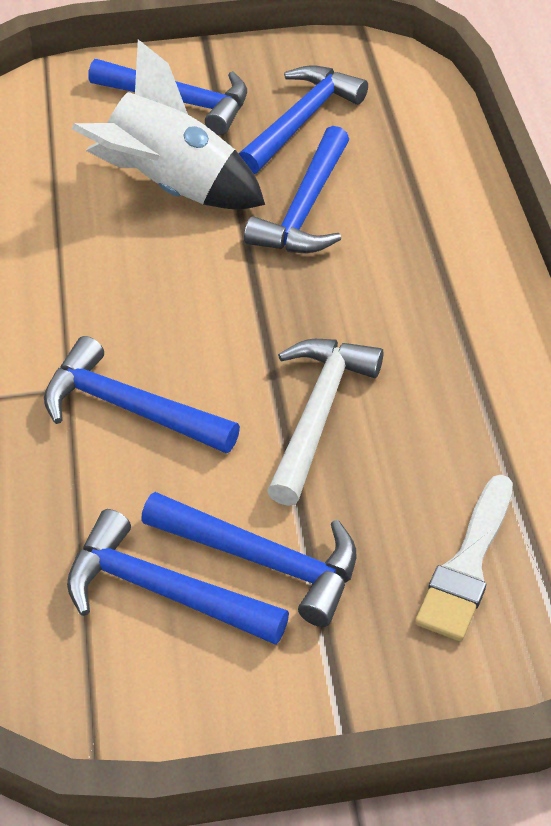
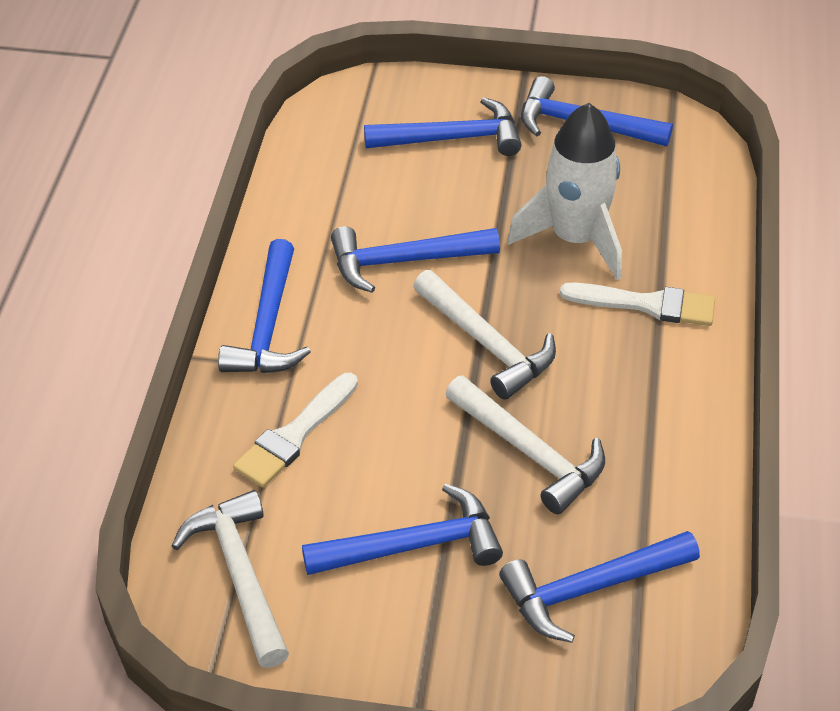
white brush: [415,475,513,641] = 1 -> [233,373,358,487] [560,283,715,326] = 2
white hammer: [267,339,384,506] = 1 -> [172,490,289,668] [413,270,556,400] [445,376,605,514] = 3

